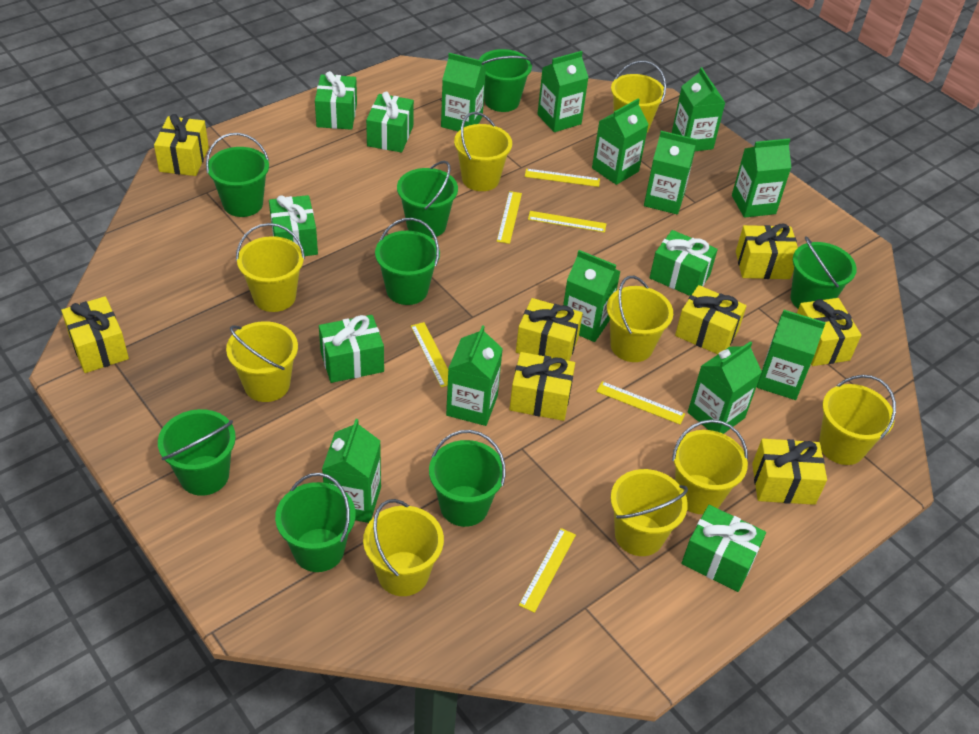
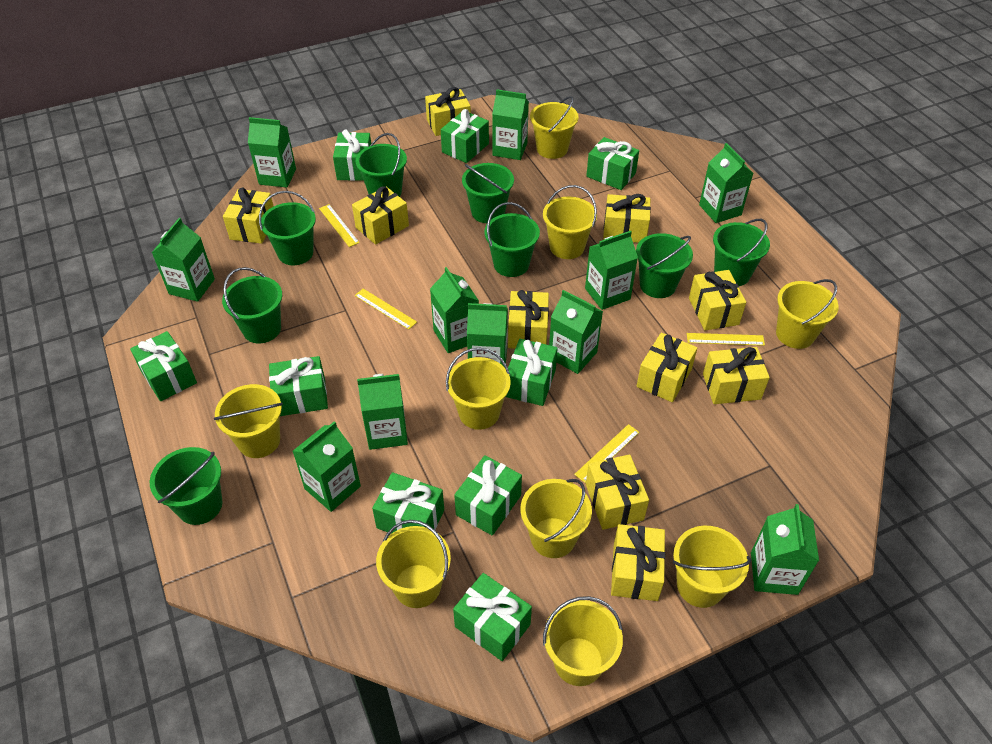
green gift: [269,195,318,256] [315,71,357,130] [319,315,384,383] [366,92,414,152] [650,230,718,296] [682,505,766,592] = 6 -> [130,331,197,401] [269,356,328,416] [333,130,371,181] [372,472,444,534] [441,109,489,163] [453,573,532,661] [454,455,522,536] [506,339,558,406] [586,137,639,190] = 9
yellow gift: [61,296,129,373] [154,114,209,176] [509,352,575,421] [516,298,583,361] [675,285,747,354] [736,224,798,279] [752,439,827,505] [797,298,861,366] = 8 -> [223,188,274,244] [352,186,409,245] [425,87,471,136] [508,290,549,349] [586,454,649,530] [603,194,651,243] [611,524,665,601] [637,333,697,402] [689,270,746,330] [703,347,770,404] = 10
yellow ruler: [411,322,448,388] [497,191,522,244] [519,528,576,613] [525,169,600,187] [528,211,606,232] [596,381,685,424] = 6 -> [319,204,360,247] [355,289,417,330] [574,424,639,483] [687,333,765,346] = 4

